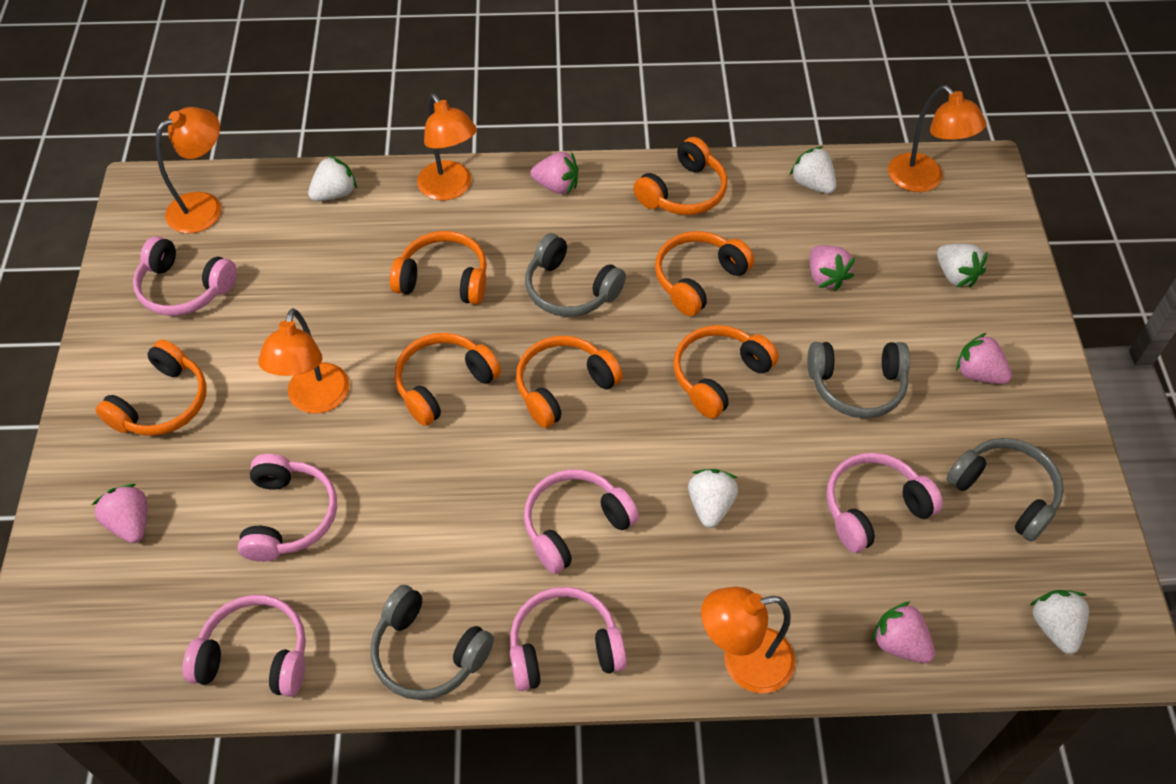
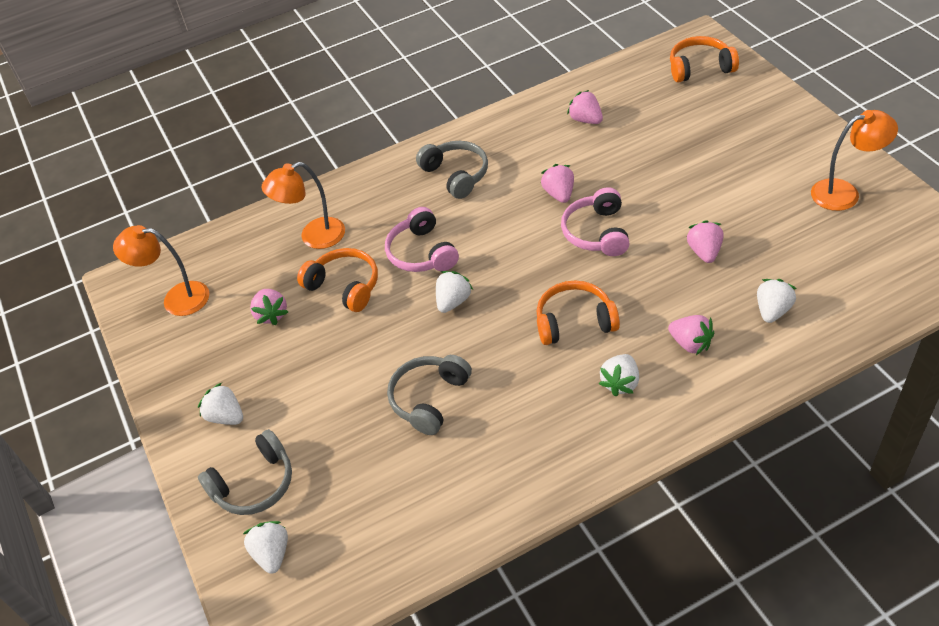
grey headphones: [371,585,494,700] [525,233,626,317] [808,342,910,418] [947,438,1064,542] = 4 -> [198,429,292,515] [387,355,472,435] [416,141,488,199] = 3
orange headphones: [96,339,207,436] [390,231,487,305] [395,333,501,426] [516,336,623,428] [633,137,727,215] [655,231,754,316] [673,325,779,418] = 7 -> [297,248,378,312] [537,280,620,345] [670,36,739,82] = 3
orange lamp: [156,107,221,233] [258,308,350,413] [417,94,477,201] [701,587,795,693] [888,85,987,192] = 5 -> [113,225,209,316] [262,162,345,249] [811,110,898,211] = 3
pink headphones: [133,236,237,316] [182,595,306,697] [238,454,337,562] [510,587,627,691] [524,469,639,574] [826,453,943,553] = 6 -> [385,207,459,272] [561,187,630,256] = 2

